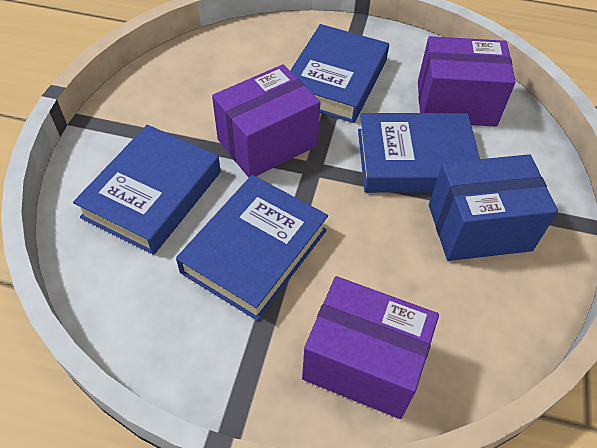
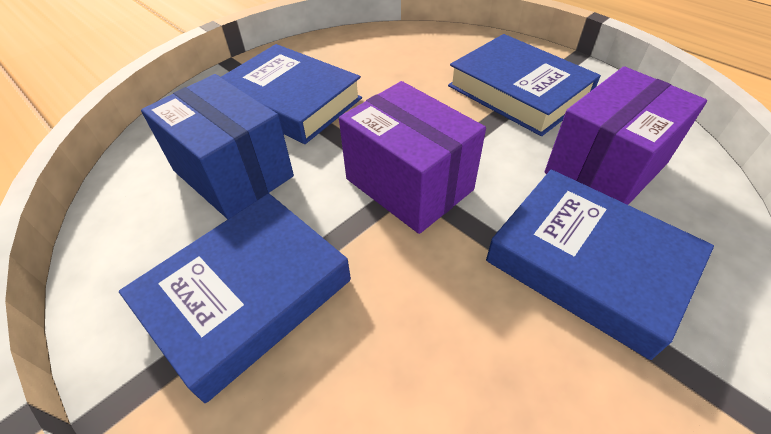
purple box: [212,64,321,178] [302,276,439,419] [418,36,516,127] = 3 -> [339,81,486,234] [544,67,707,205] = 2

